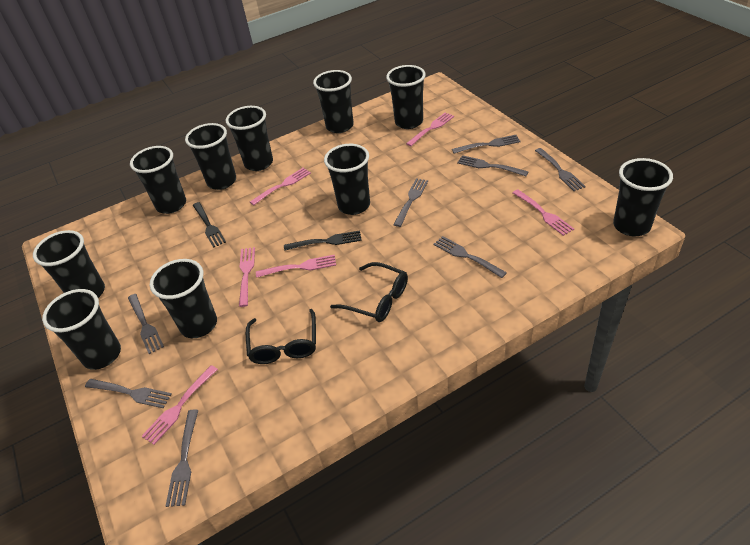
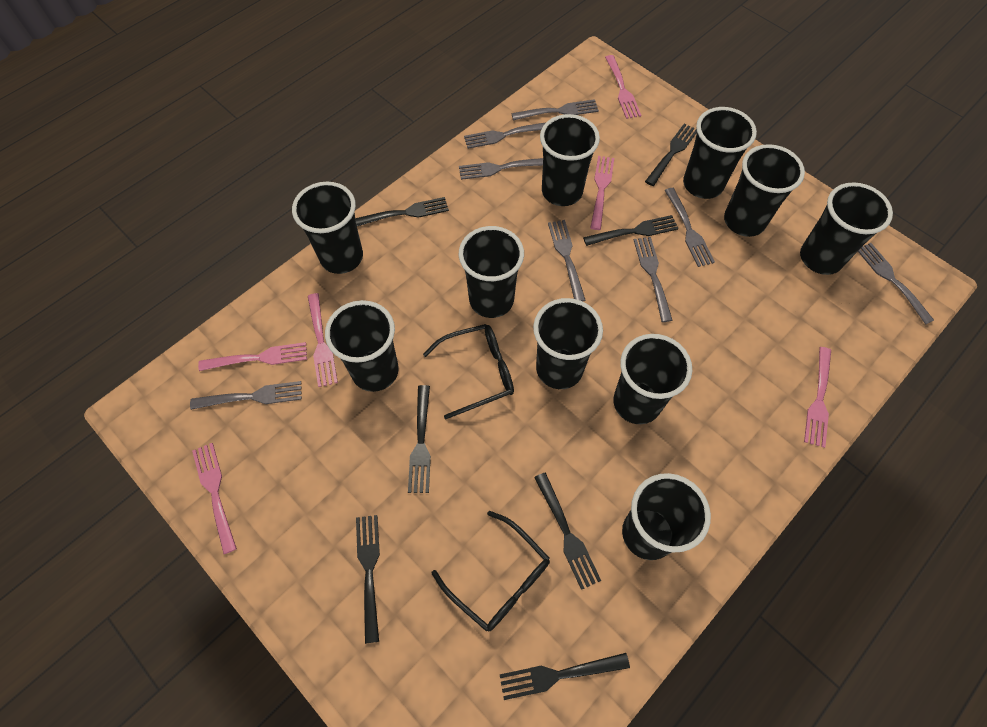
black fork: [193,202,226,248] [284,230,362,251] = 2 -> [355,197,449,226] [356,515,380,644] [408,385,431,493] [500,653,630,700] [534,473,601,590] [583,215,679,246] [645,124,697,186] = 7

